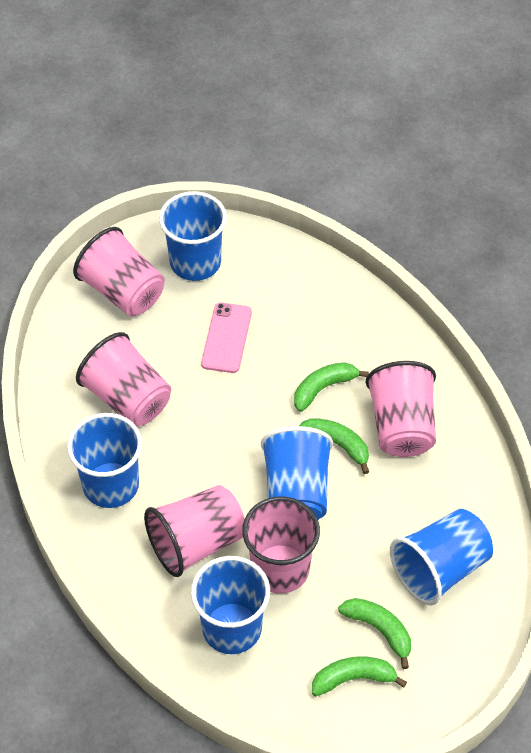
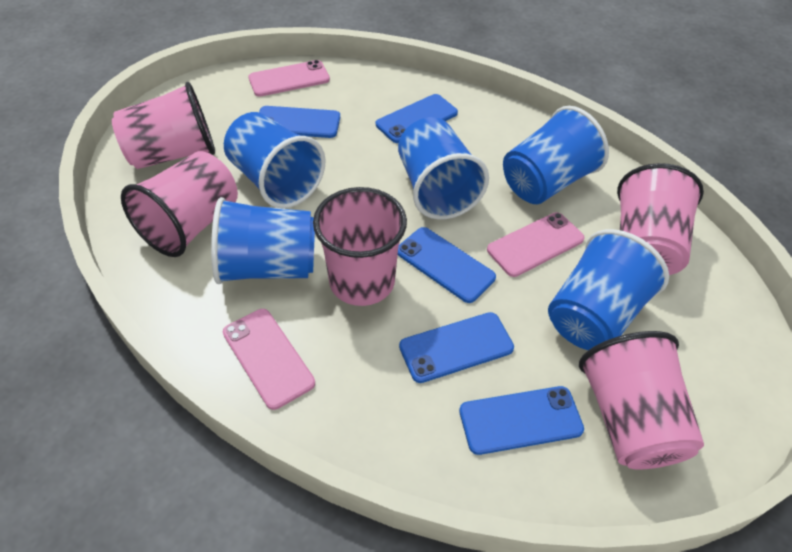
blue phone: none = 0 -> [259,106,340,138] [376,94,458,143] [398,227,496,303] [399,312,514,383] [459,386,584,455] = 5
green banana: [294,362,369,412] [299,418,369,474] [312,656,407,696] [338,598,411,669] = 4 -> none = 0
pink phone: [201,302,252,373] = 1 -> [223,309,315,410] [248,60,330,97] [487,212,585,277] = 3

